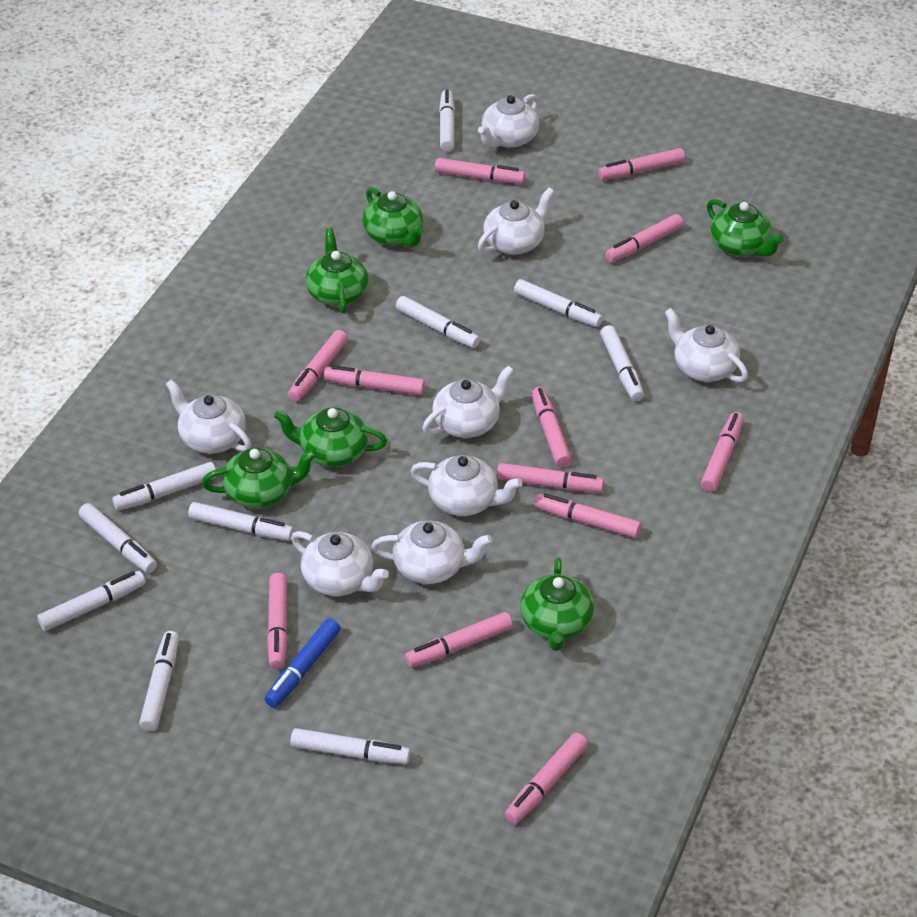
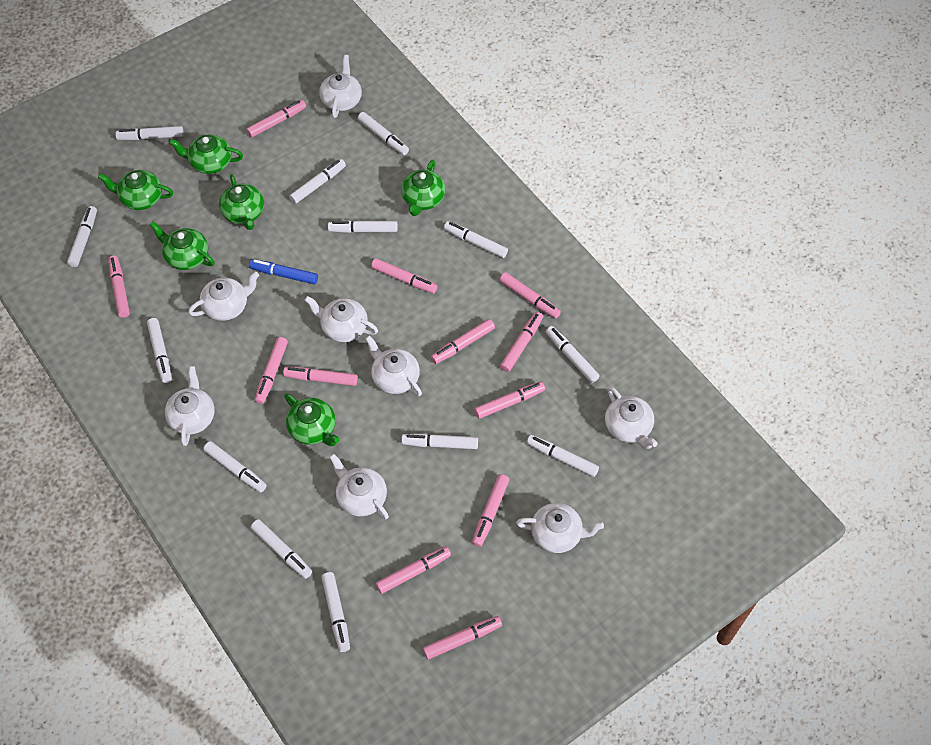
white marker: [37,571,146,631] [79,503,157,573] [112,462,217,511] [139,631,179,731] [188,502,294,541] [290,728,411,764] [396,296,480,348] [439,90,455,152] [514,279,603,327] [600,325,644,401] = 10 -> [67,206,97,267] [115,126,184,140] [147,318,172,383] [203,441,267,493] [251,519,312,579] [289,159,346,204] [321,572,350,652] [328,220,397,233] [358,112,409,155] [401,434,478,449] [444,221,508,258] [526,435,599,477] [545,326,600,383] = 13

